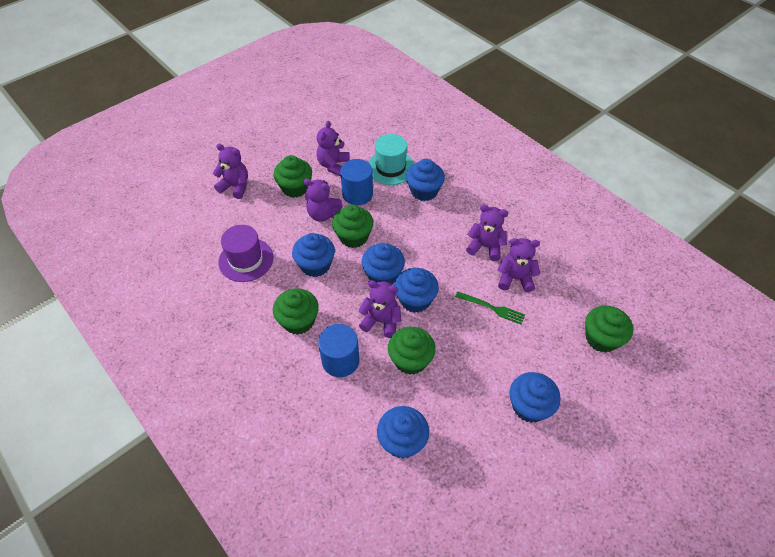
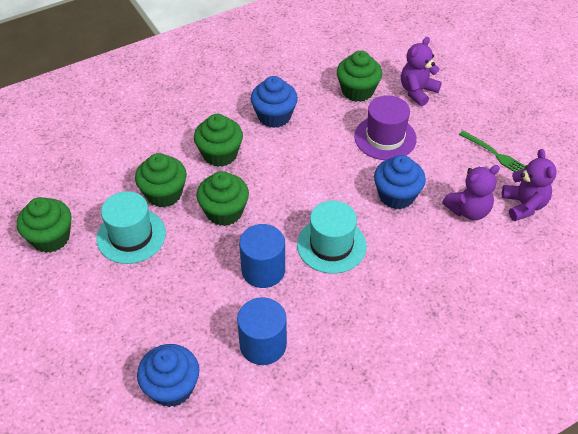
blue cupcake: [292,233,335,277] [362,243,405,285] [377,406,429,458] [394,268,439,313] [406,159,445,201] [510,372,561,423] = 6 -> [137,344,199,407] [251,76,298,128] [374,155,426,209] = 3
purple teddy bear: [213,144,248,199] [304,179,343,222] [316,121,349,176] [358,280,401,338] [466,204,508,261] [497,238,540,292] = 6 -> [401,37,442,106] [442,165,500,220] [502,149,557,221] = 3
turquoise hat: [368,134,414,185] = 1 -> [96,191,166,264] [297,200,367,274] = 2

